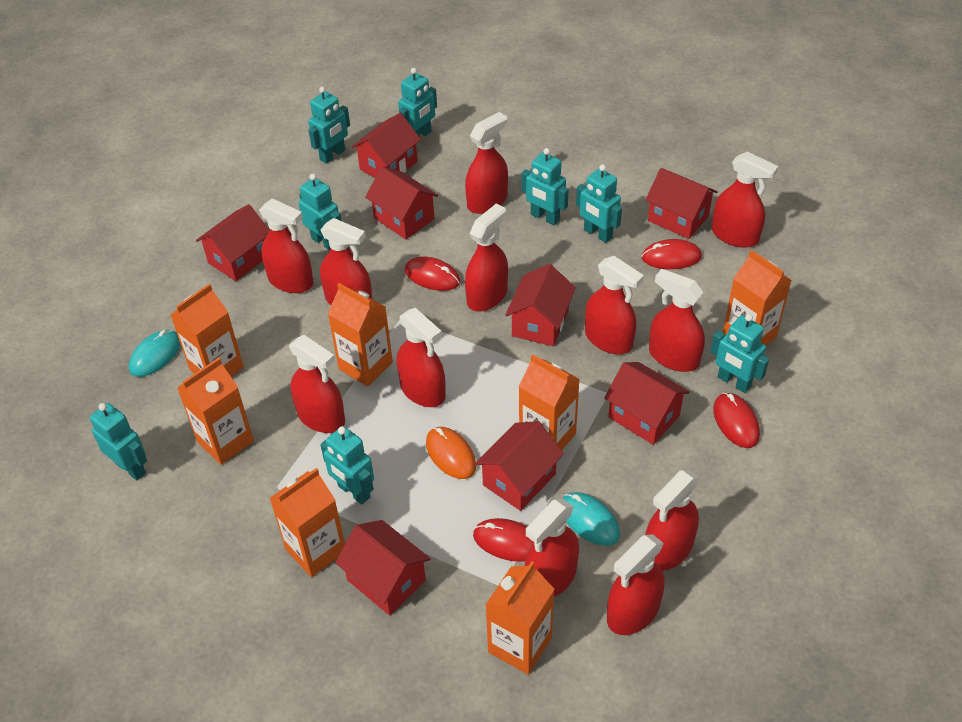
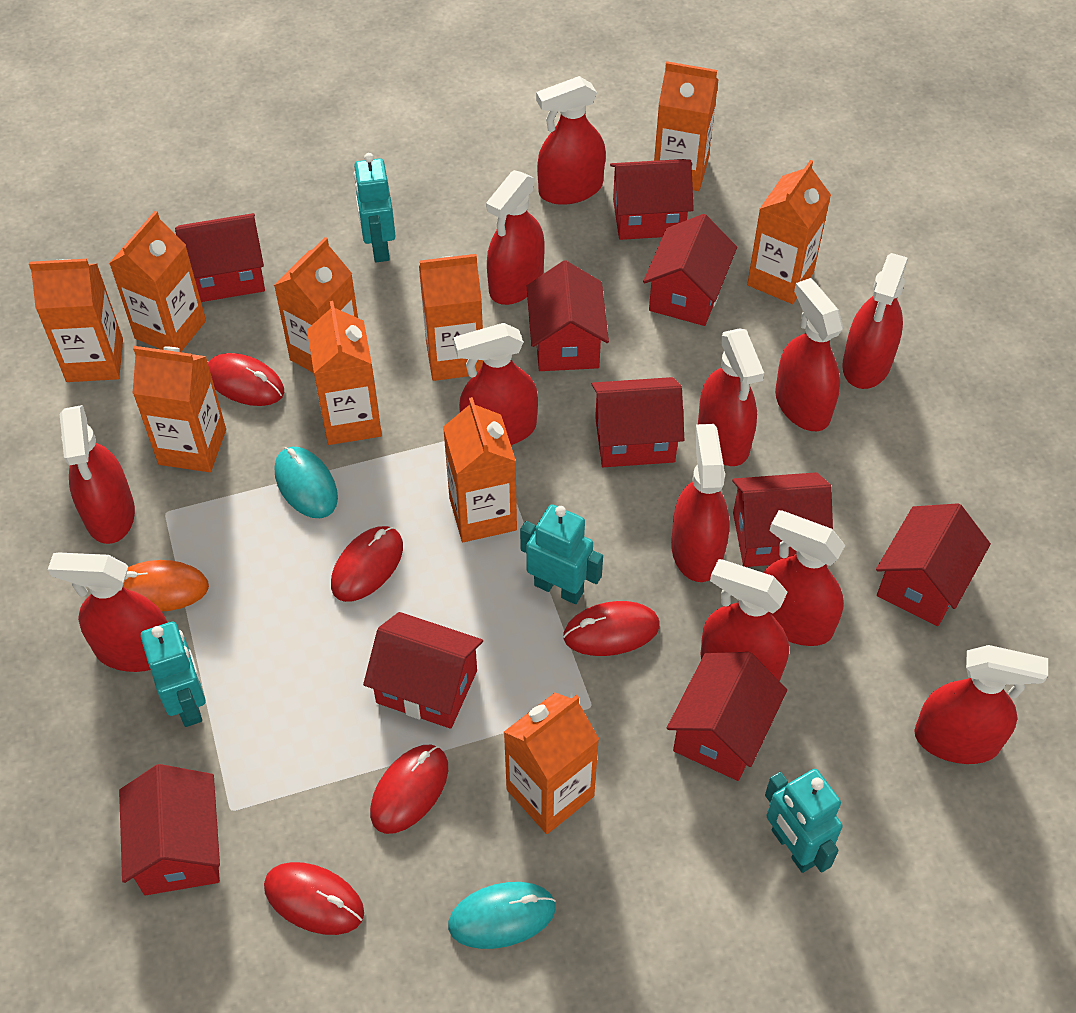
orange carton: [170,284,244,377] [177,358,254,465] [270,468,345,577] [328,283,393,387] [485,561,554,675] [519,354,580,451] [723,250,792,345] = 7 -> [29,259,123,382] [109,211,206,352] [132,346,226,472] [274,237,358,373] [307,301,382,445] [419,254,483,381] [443,397,517,542] [504,693,599,834] [654,61,718,191] [747,160,831,304] = 10
red house: [196,204,270,281] [335,520,431,616] [351,113,421,178] [365,167,438,240] [475,421,564,511] [505,264,576,346] [604,362,690,445] [645,168,718,239] = 8 -> [119,764,220,895] [175,213,265,302] [363,612,483,729] [527,260,609,371] [592,377,684,467] [610,159,694,240] [643,214,737,326] [667,652,787,781] [732,472,833,567] [876,503,991,626] = 10
red mouse: [405,257,461,291] [473,518,533,562] [642,239,702,269] [713,393,760,448] = 4 -> [208,353,284,406] [264,862,364,935] [331,526,403,602] [370,744,448,834] [563,601,660,656] = 5
turquoise robot: [90,403,147,480] [298,174,342,251] [308,87,350,164] [320,426,374,505] [398,68,437,137] [522,148,569,225] [576,164,622,243] [711,314,769,393] = 8 -> [141,622,206,727] [353,153,395,262] [520,504,603,604] [765,769,843,873] = 4

